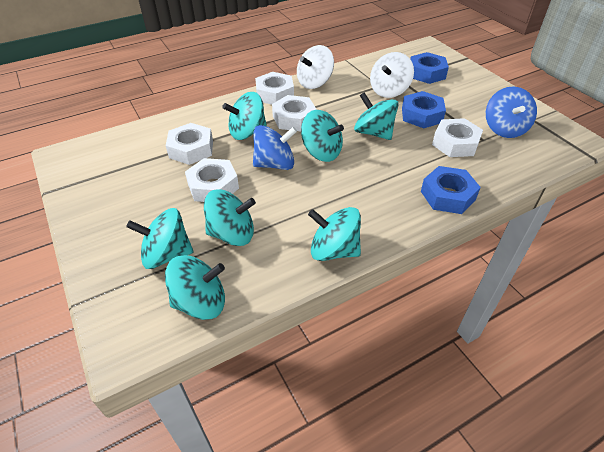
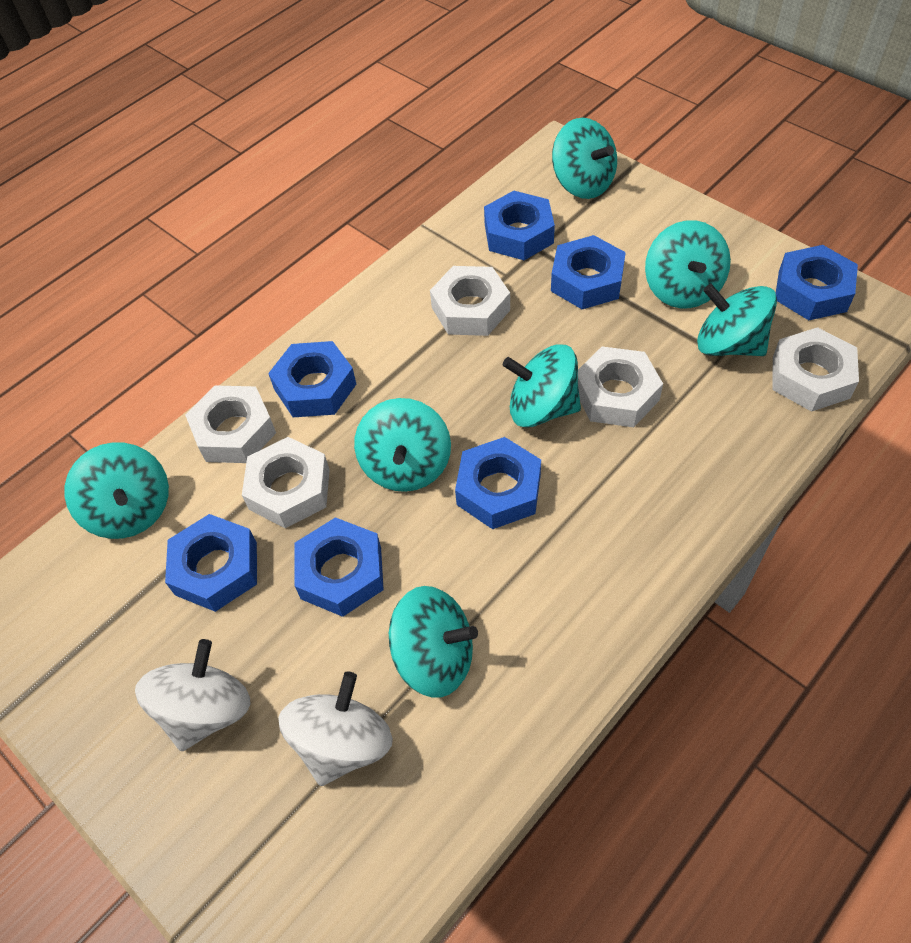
blue nut: [402,91,446,128] [410,52,449,84] [421,166,481,214] = 3 -> [165,514,257,612] [268,341,356,417] [295,517,384,617] [455,437,541,529] [484,191,555,260] [551,235,626,309] [776,245,858,320] = 7
blue spinning top: [253,125,297,170] [486,86,537,138] = 2 -> none = 0

